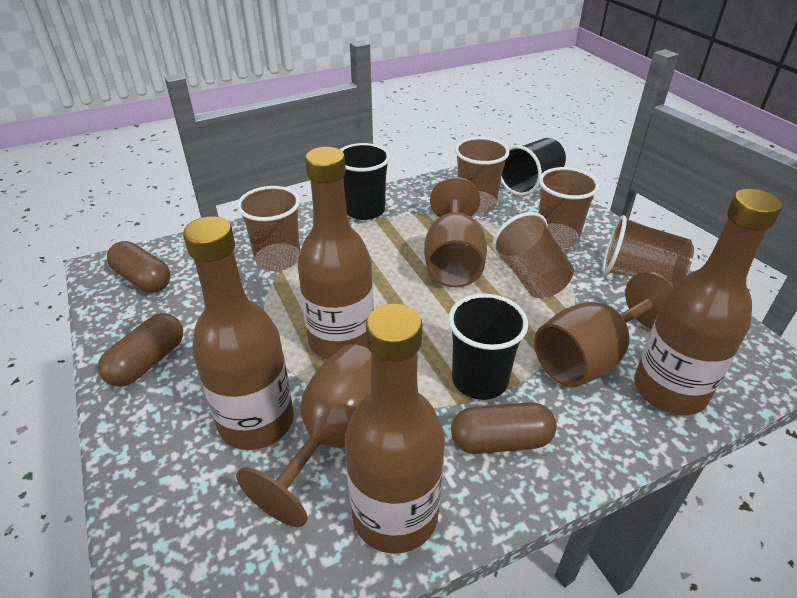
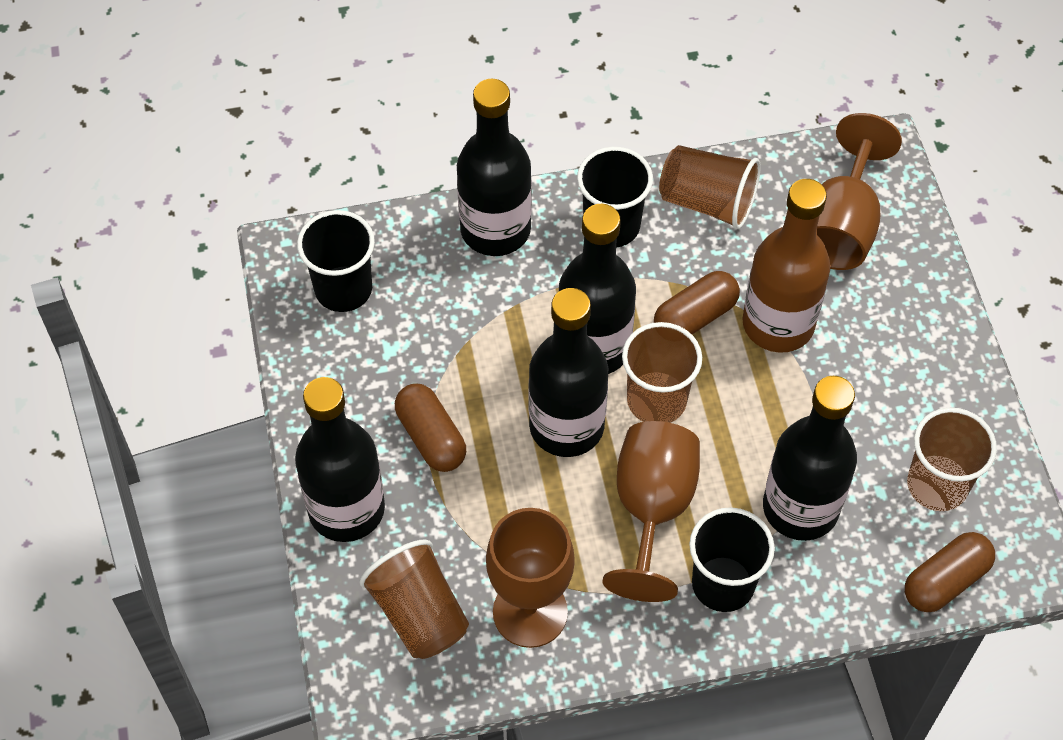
black bottle: none = 0 -> [295,377,385,542] [457,79,532,256] [528,288,608,457] [559,204,636,374] [763,376,857,541] = 5
brown bottle: [183,216,294,450] [297,147,374,360] [345,303,445,554] [634,189,782,415] = 4 -> [742,179,830,353] = 1
brown cup: [237,186,300,271] [455,137,510,213] [492,212,574,298] [538,167,600,249] [603,215,694,286] = 5 -> [360,540,469,659] [622,322,702,423] [659,145,761,229] [907,408,997,511] = 4

